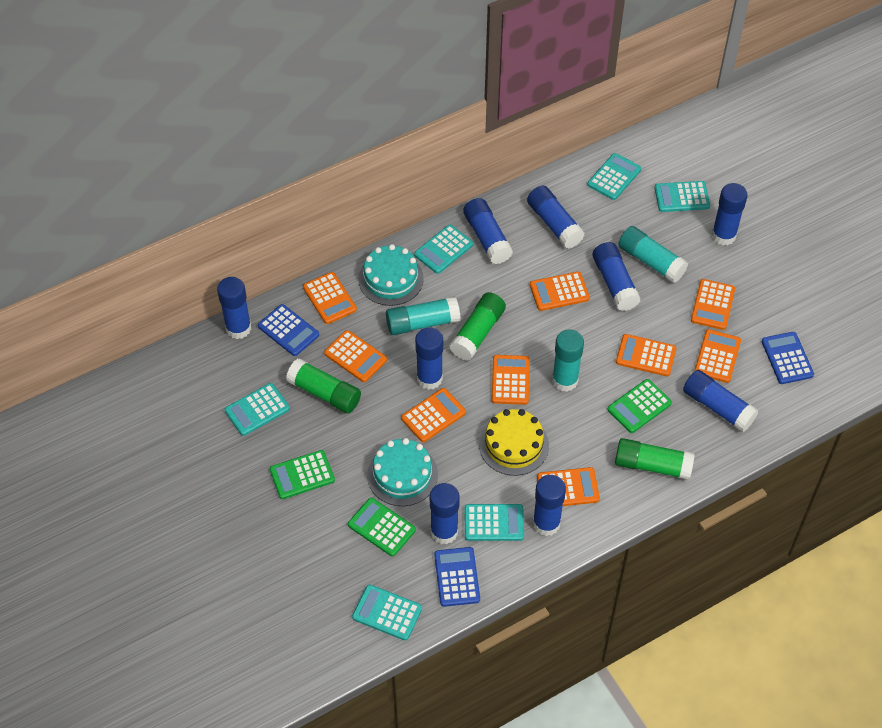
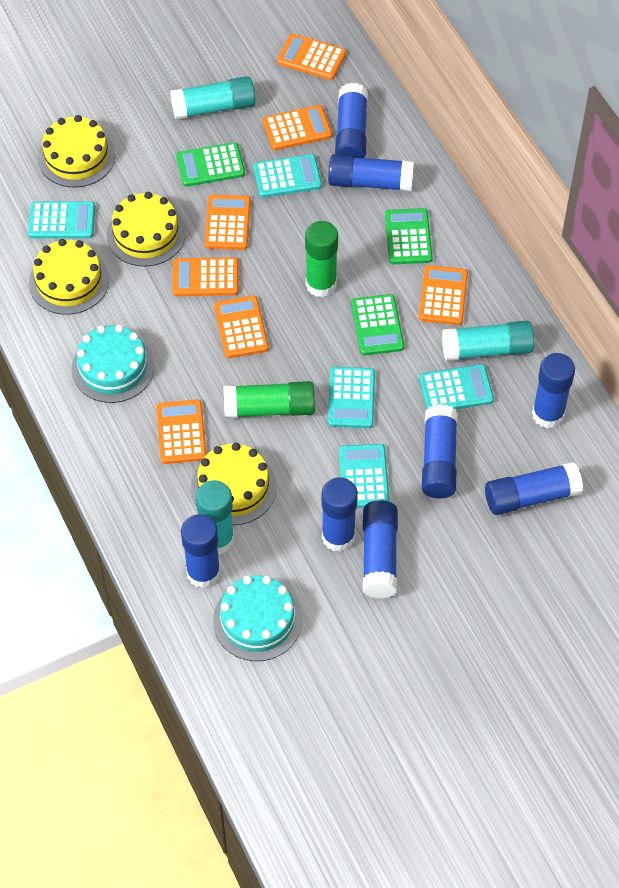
blue calculator: [258,304,319,356] [434,547,480,607] [762,332,814,384] = 3 -> none = 0
blue glue stick: [217,277,251,339] [415,327,443,390] [430,483,460,544] [463,198,513,264] [527,186,585,249] [533,475,566,536] [592,242,641,311] [683,370,759,432] [712,183,748,245] = 9 -> [181,514,221,588] [321,477,358,552] [328,154,414,192] [335,83,368,158] [363,500,398,598] [422,404,458,498] [485,462,583,515] [532,353,575,429] = 8
green glue stick: [286,358,361,413] [449,292,506,361] [615,438,695,480] = 3 -> [224,381,315,418] [305,221,338,297] = 2
orange calculator: [303,272,357,324] [324,330,387,382] [401,388,466,442] [491,355,530,405] [530,272,590,311] [537,467,600,506] [616,334,677,376] [691,279,735,330] [694,329,741,383] = 9 -> [156,399,207,464] [172,257,239,296] [204,195,251,250] [214,295,269,358] [263,105,332,150] [277,34,346,80] [419,265,468,325] = 7
turquoise calculator: [225,383,290,436] [352,584,422,641] [414,225,473,274] [464,504,524,541] [587,153,641,200] [655,181,710,212] = 6 -> [28,202,95,238] [253,154,322,198] [328,367,375,428] [339,444,390,508] [419,364,494,409] = 5
yellow cake: [479,409,549,476] = 1 -> [29,239,109,315] [38,115,115,188] [107,192,186,267] [191,443,277,525] = 4

